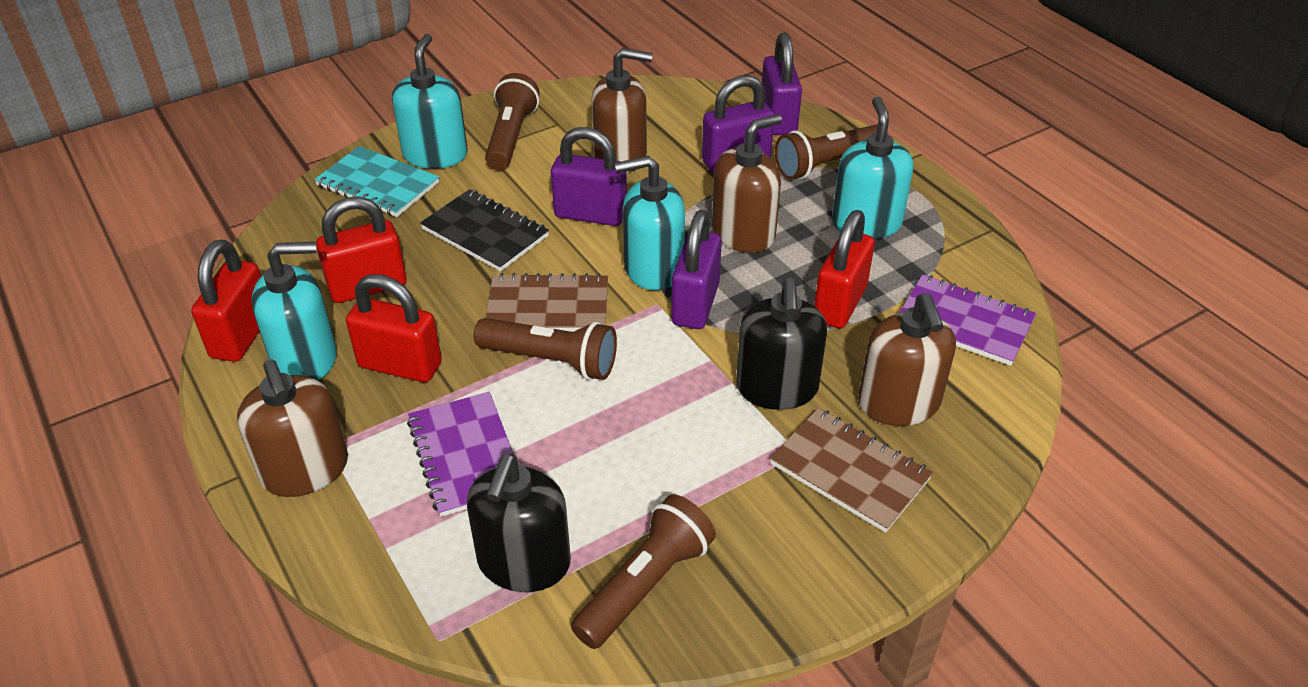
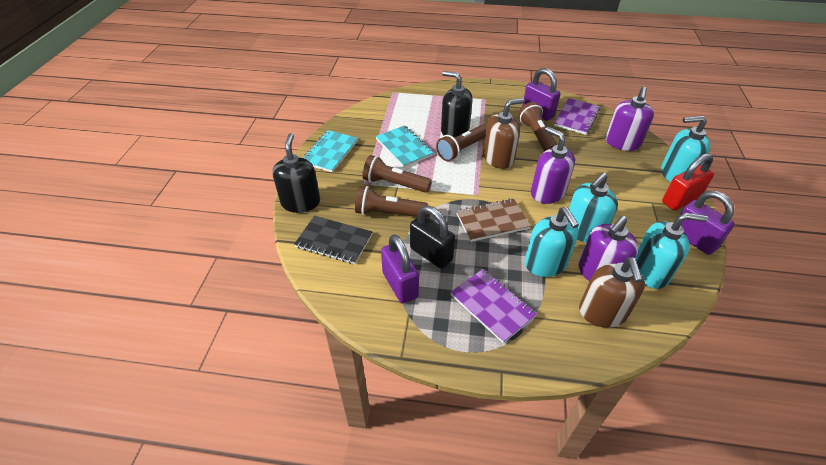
black padlock: none = 0 -> [410,206,455,269] = 1
brown notebook: [486,273,608,332] [770,408,933,532] = 2 -> [456,198,531,242] = 1
brown soap dispenser: [237,359,348,497] [591,48,653,173] [712,114,782,253] [858,293,956,426] = 4 -> [483,98,525,169] [579,257,645,328] = 2
purple padlock: [551,127,627,226] [671,210,722,329] [702,75,774,173] [762,32,802,135] = 4 -> [381,234,419,303] [522,68,560,121] [680,191,735,255] = 3
purple soap dispenser: none = 0 -> [531,127,575,204] [579,216,638,281] [606,87,654,151] = 3
red padlock: [191,240,261,362] [316,196,407,303] [346,274,442,382] [814,210,875,329] = 4 -> [662,153,714,211] = 1
turquoise notebook: [314,146,439,217] = 1 -> [302,130,358,172] [375,125,434,167] = 2

